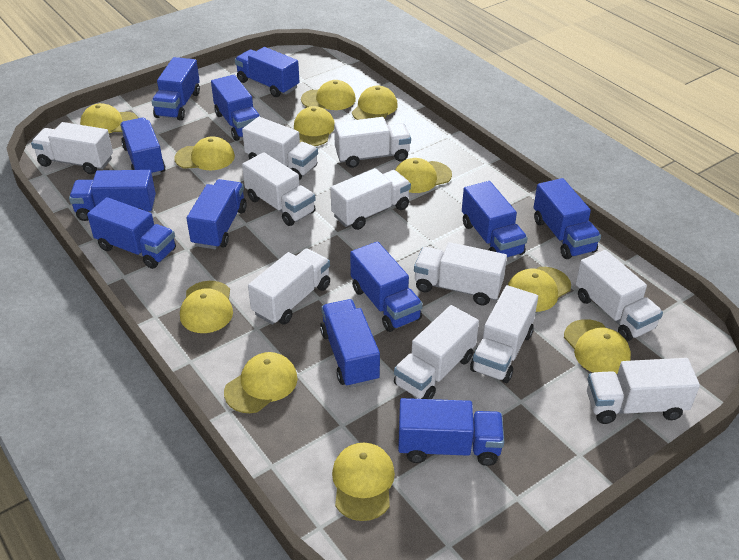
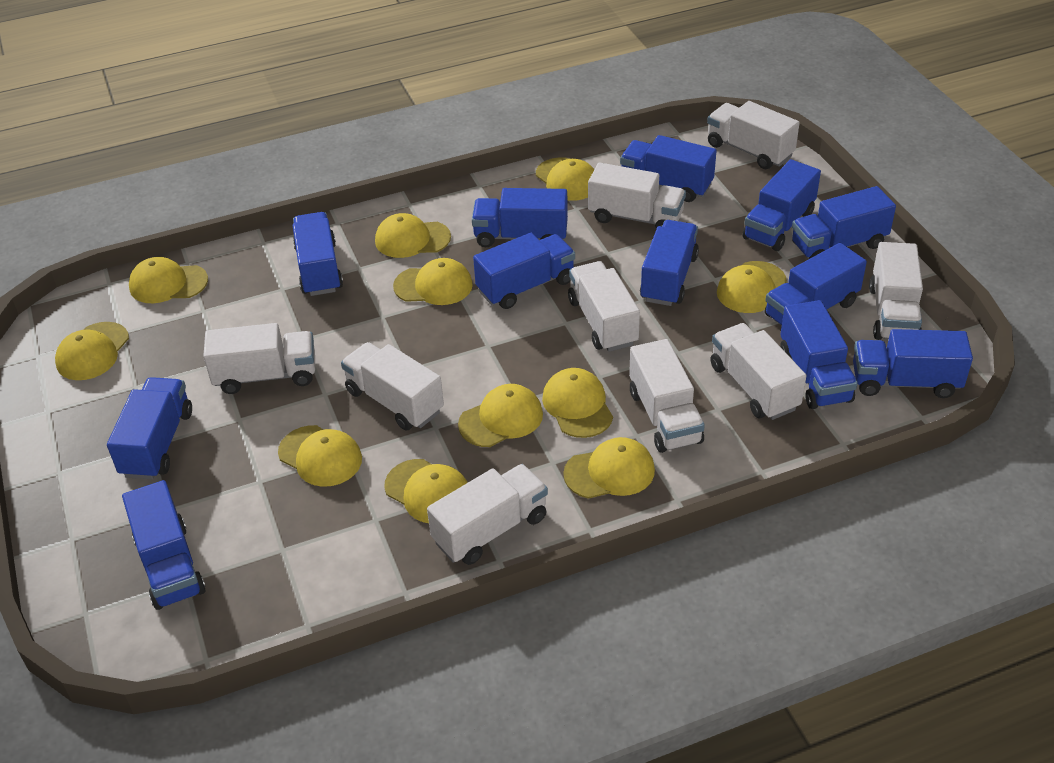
white truck: [31,122,113,174] [242,117,318,180] [242,152,316,226] [248,248,330,325] [331,168,411,230] [334,117,411,168] [394,305,479,399] [414,242,507,306] [470,285,538,383] [576,250,663,341] [587,358,700,424] = 11 -> [203,323,315,394] [341,342,444,430] [427,464,548,565] [568,261,640,352] [588,163,686,229] [629,339,705,453] [707,101,800,169] [710,323,806,420] [869,242,923,340] = 9

